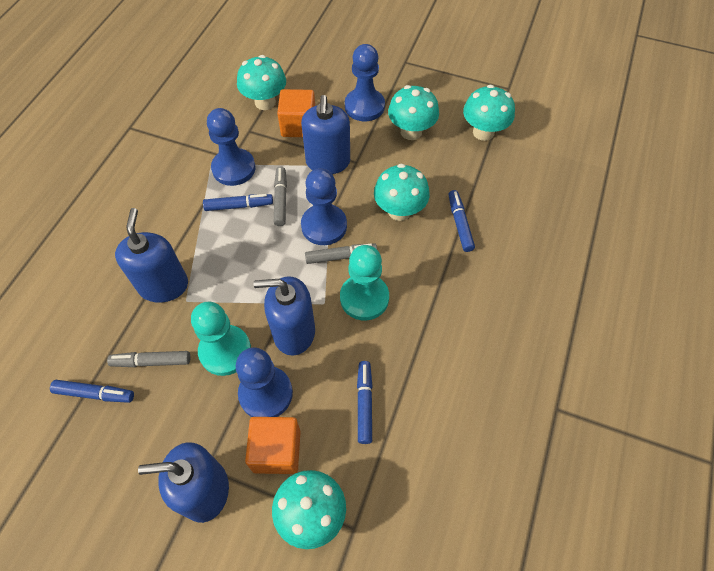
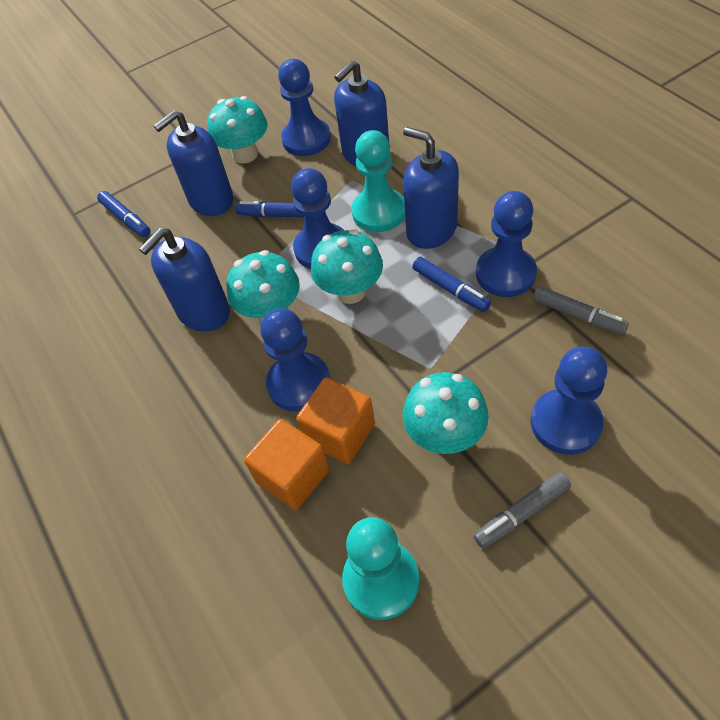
blue marker: [50,380,134,403] [203,194,273,211] [357,361,373,444] [448,190,475,252] = 4 -> [97,191,151,237] [235,201,304,218] [412,257,491,312] = 3
blue pawn: [207,108,256,186] [236,347,293,417] [301,168,347,245] [345,44,385,121] = 4 -> [260,308,330,412] [278,59,331,156] [291,168,344,269] [476,191,537,297] [531,346,607,455] = 5
grey marker: [107,351,190,367] [274,167,287,226] [305,243,377,264] = 3 -> [474,472,571,548] [533,286,629,335] = 2
turquoise mushroom: [237,55,286,110] [272,470,346,549] [374,164,430,221] [388,85,439,140] [463,85,515,141] = 5 -> [207,96,268,164] [227,250,300,323] [311,229,383,304] [402,372,489,454] = 4

